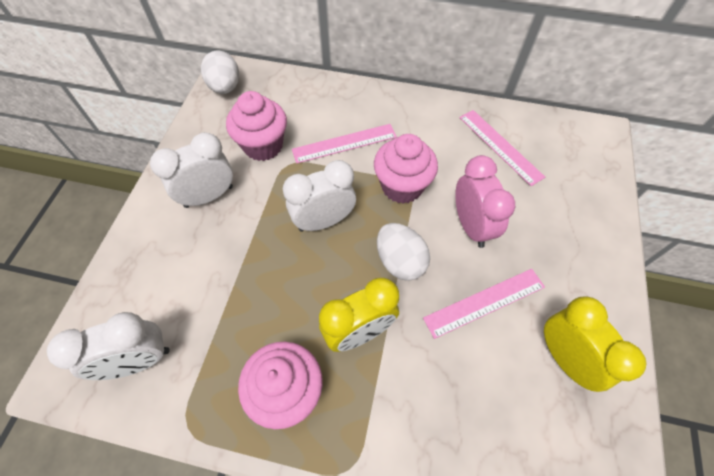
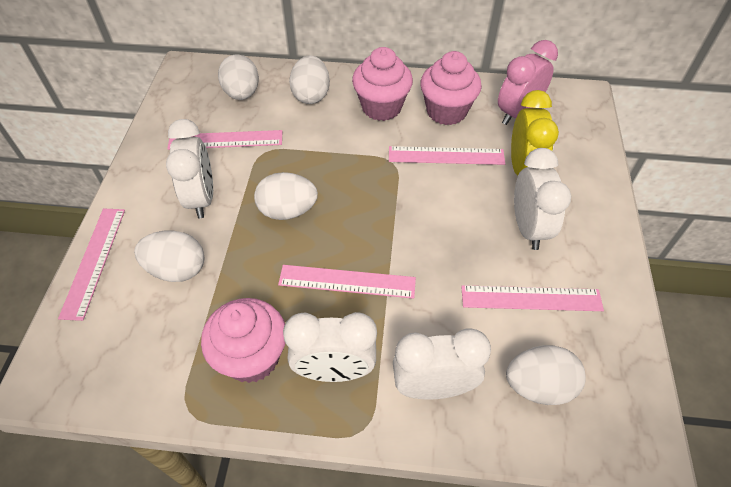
pink ruler: [292,124,397,163] [423,269,545,339] [459,110,545,186] = 3 -> [58,209,125,321] [167,130,282,150] [278,265,416,299] [389,146,505,165] [461,285,604,311] = 5
white clock: [47,312,169,380] [150,132,233,208] [283,160,356,232] = 3 -> [166,119,213,218] [283,312,377,382] [393,329,491,400] [514,148,571,250] = 4
white egg: [201,51,239,94] [377,223,430,281] = 2 -> [134,231,204,282] [218,55,259,100] [254,172,318,220] [289,55,330,104] [506,345,586,405] = 5
yellow clock: [319,278,399,352] [544,296,647,392] = 2 -> [511,90,559,175] = 1

